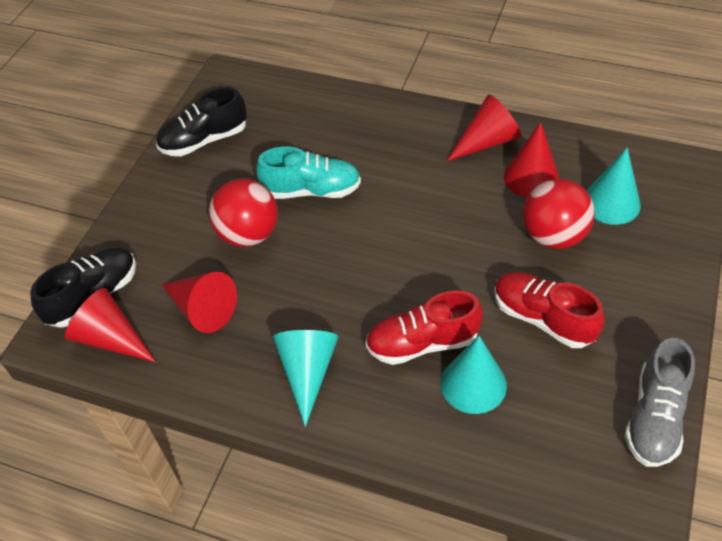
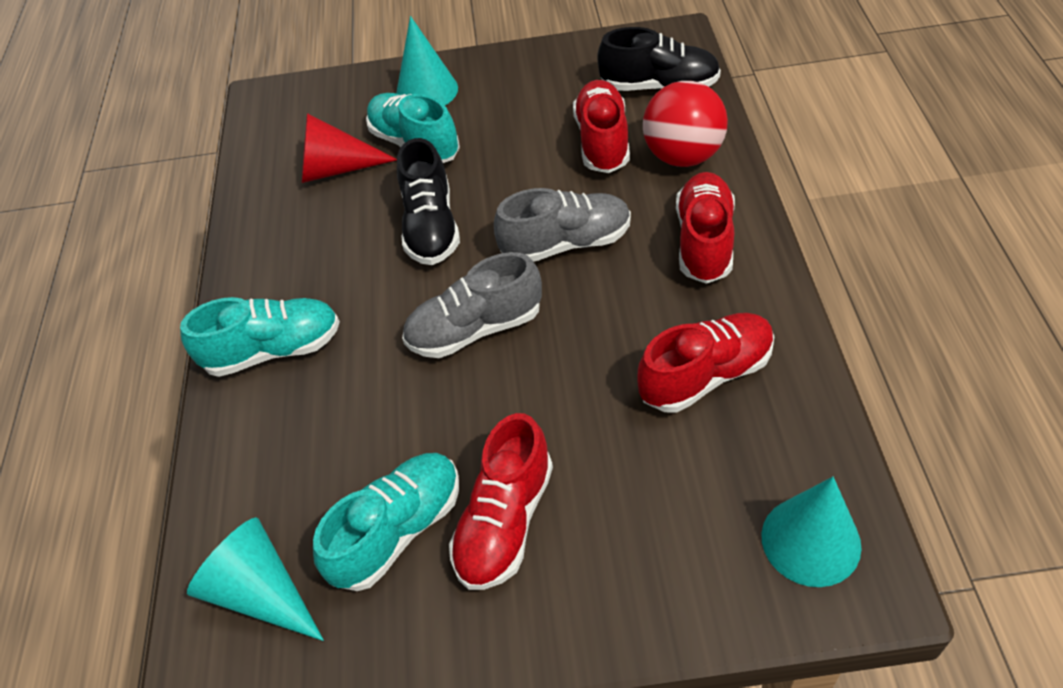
grey shoe: [624,338,695,467] = 1 -> [402,252,542,358] [494,188,631,262] = 2
red ball: [209,178,278,247] [523,179,595,249] = 2 -> [643,81,728,167] = 1
red cone: [65,288,156,362] [161,272,237,333] [447,94,521,161] [504,122,560,198] = 4 -> [302,113,397,183] = 1
red shoe: [365,290,483,365] [494,272,605,348] = 2 -> [449,413,553,590] [573,80,630,173] [637,313,775,413] [676,172,735,284] = 4
turquoise shoe: [256,147,361,199] = 1 -> [180,297,340,377] [313,453,459,591] [366,93,460,163] = 3

